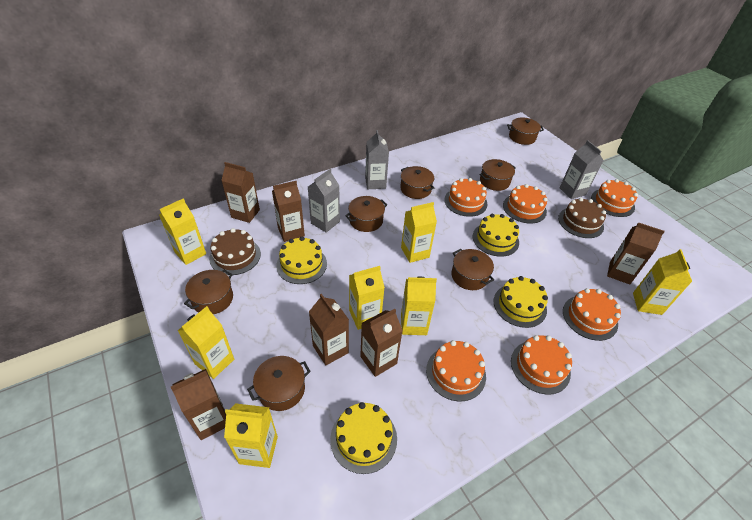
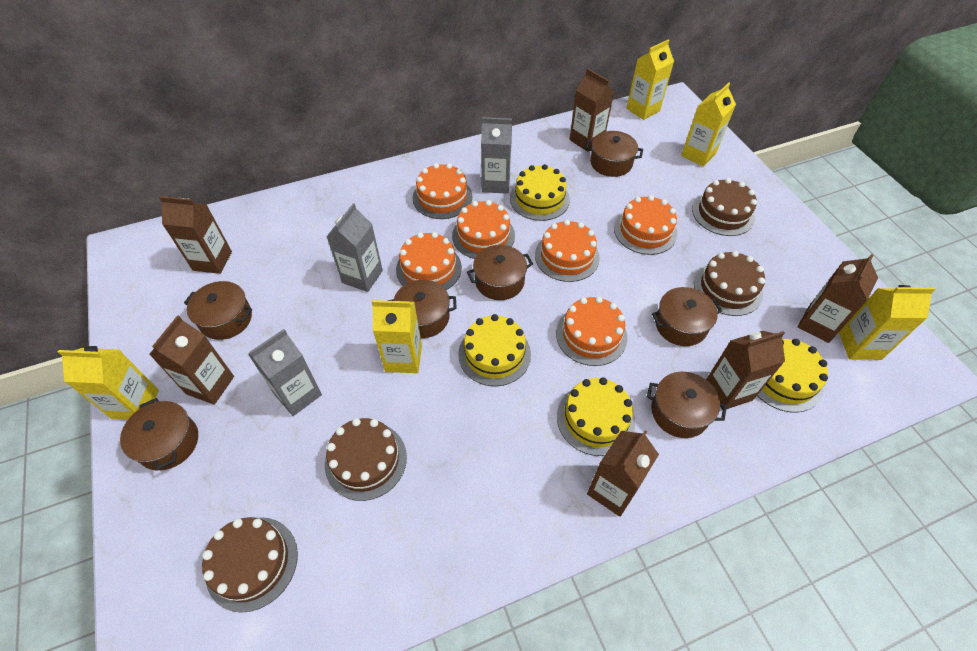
brown cake: [209,228,261,275] [558,198,606,238] = 2 -> [202,517,298,613] [325,418,407,501] [692,178,757,236] [694,251,765,316] = 4
yellow carton: [159,198,206,265] [178,306,234,379] [224,403,278,468] [349,266,385,330] [401,202,437,263] [401,277,437,335] [633,249,692,315] = 7 -> [58,346,159,420] [372,300,422,373] [627,39,674,120] [681,83,736,167] [839,285,936,360] = 5

